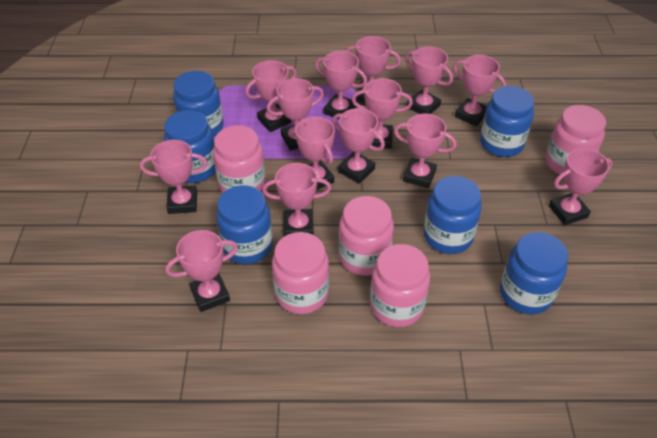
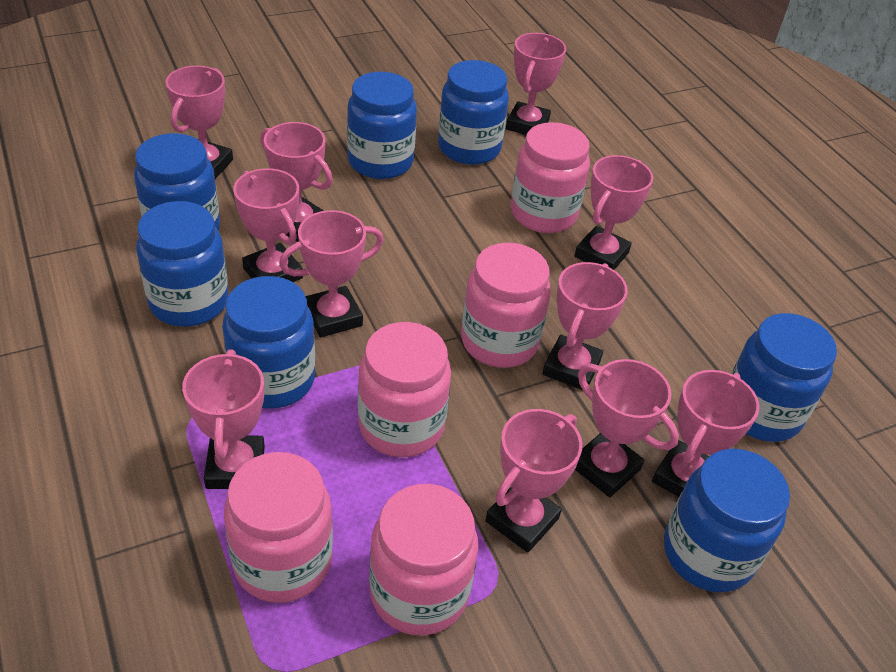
blue jar: [164,110,216,183] [173,71,223,137] [216,185,273,264] [423,176,482,254] [480,86,534,157] [500,232,568,315] = 6 -> [134,133,220,230] [136,201,229,327] [222,276,315,408] [347,72,417,179] [438,60,509,165] [664,449,790,592] [731,313,837,442] = 7
pink trophy: [140,140,208,214] [165,230,238,312] [245,60,297,132] [262,163,331,236] [267,78,324,151] [295,117,335,190] [315,51,367,119] [333,108,385,184] [346,36,401,103] [352,78,413,149] [394,114,456,188] [405,46,453,114] [453,55,506,126] [549,148,613,225] = 14 -> [166,66,233,179] [182,349,265,489] [233,168,303,282] [260,122,333,242] [279,210,384,338] [485,409,582,553] [506,33,566,135] [542,262,628,390] [575,155,653,270] [575,359,679,497] [652,370,759,497] = 11

